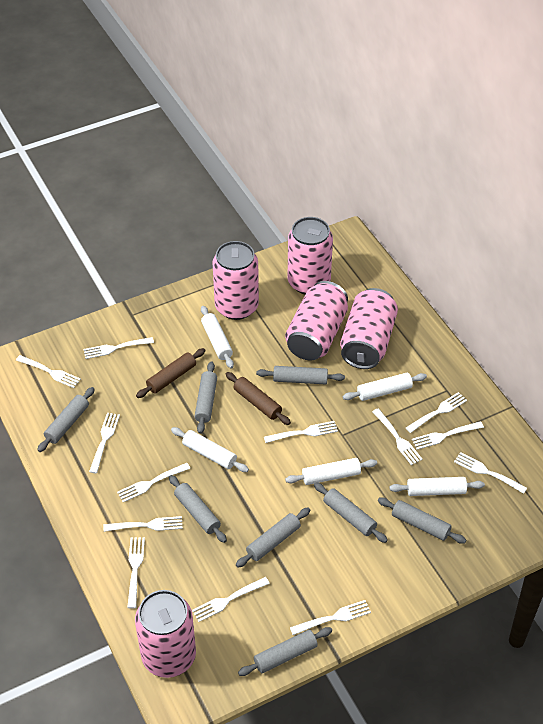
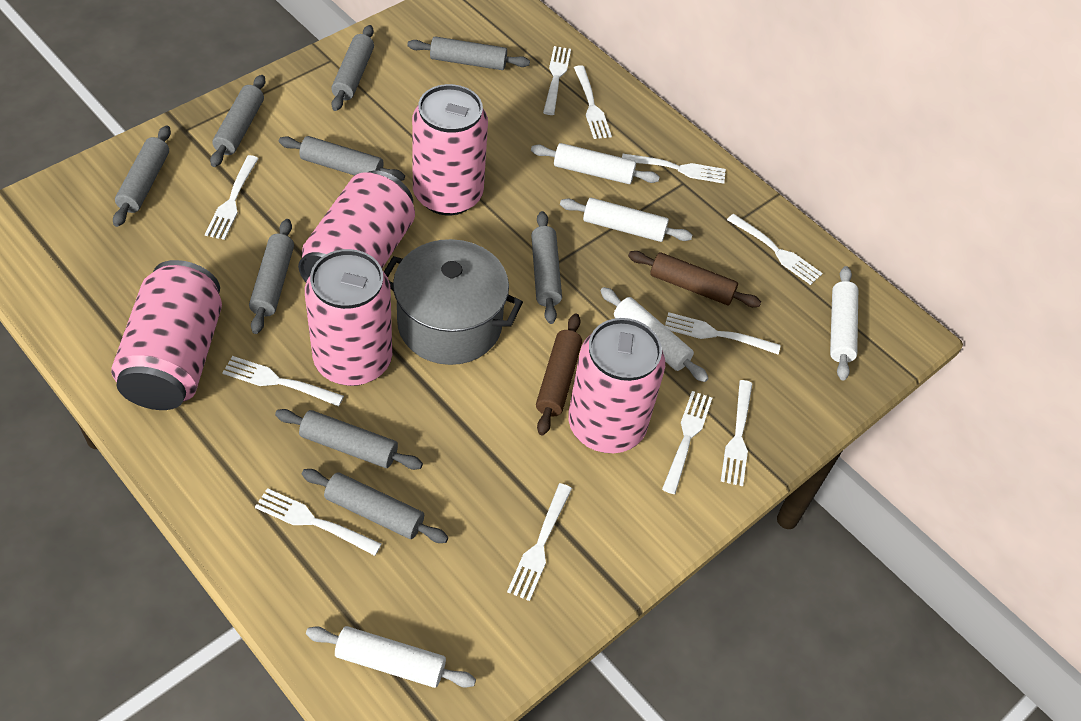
grey pot: none = 0 -> [384,239,523,365] = 1
grey rolling pin: [37,387,95,452] [169,475,227,543] [194,361,217,434] [236,508,310,567] [238,627,332,676] [256,366,345,384] [314,482,388,543] [378,497,466,544] = 8 -> [113,125,171,227] [210,75,265,167] [249,219,294,334] [275,409,423,470] [279,136,405,181] [302,469,448,543] [331,25,374,111] [407,36,530,70] [531,211,562,324] = 9
white fork: [16,355,81,388] [84,337,154,359] [89,413,120,473] [104,516,183,532] [117,463,190,502] [127,537,145,608] [192,577,270,622] [264,421,338,443] [290,600,371,635] [372,408,422,465] [406,392,467,433] [412,421,484,450] [454,452,527,494] = 13 -> [205,155,259,240] [222,356,344,407] [255,488,382,556] [507,483,572,601] [543,46,571,115] [574,65,612,139] [622,154,726,184] [662,391,712,494] [665,312,781,354] [721,380,753,486] [727,214,823,285] = 11

